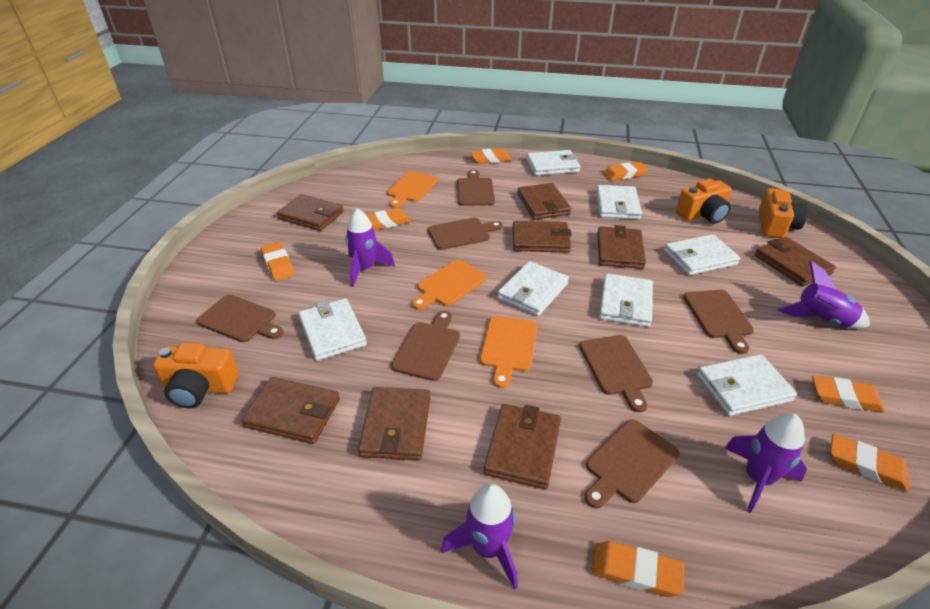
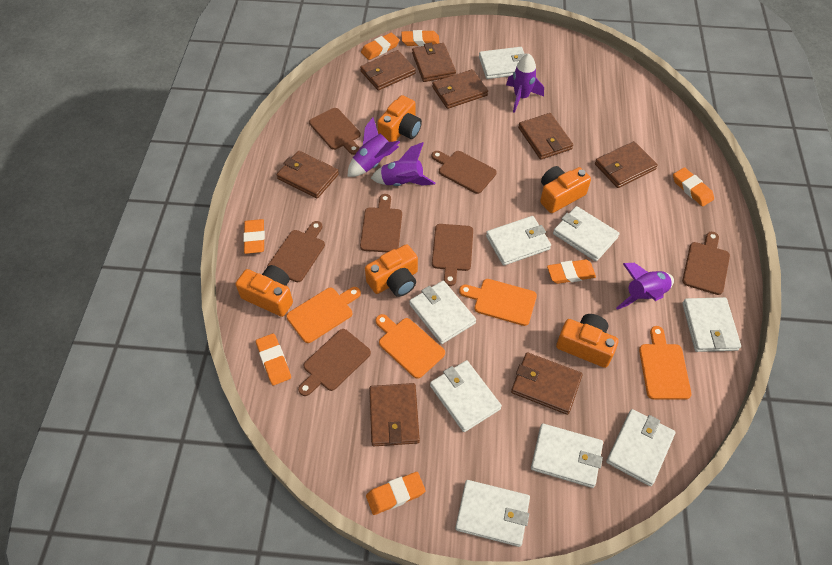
orange camera: [153,343,239,408] [676,179,732,224] [758,188,808,238] = 3 -> [235,265,293,317] [365,244,418,297] [377,95,422,142] [540,166,591,213] [556,314,619,368] = 5
orange cutting board: [387,171,438,208] [412,260,487,310] [480,316,537,388] = 3 -> [286,287,361,343] [376,314,445,379] [459,279,537,326] [639,326,692,400] = 4
white wallet: [298,298,367,361] [497,261,569,316] [526,150,581,176] [596,185,642,219] [599,273,653,327] [664,234,740,275] [697,354,797,416] = 7 -> [409,281,476,344] [430,360,502,432] [455,480,530,547] [479,47,526,79] [486,216,551,266] [531,423,603,488] [553,206,620,261] [606,409,675,486] [682,297,741,352] = 9

